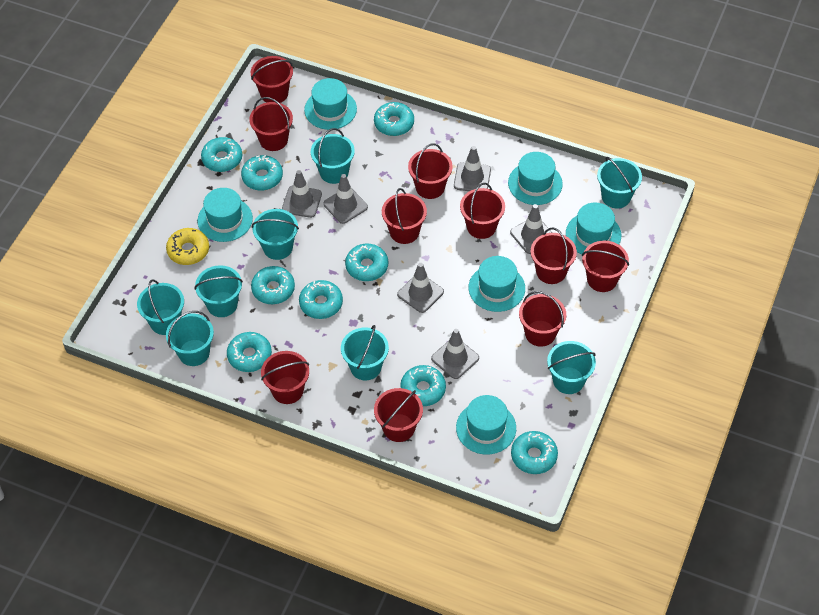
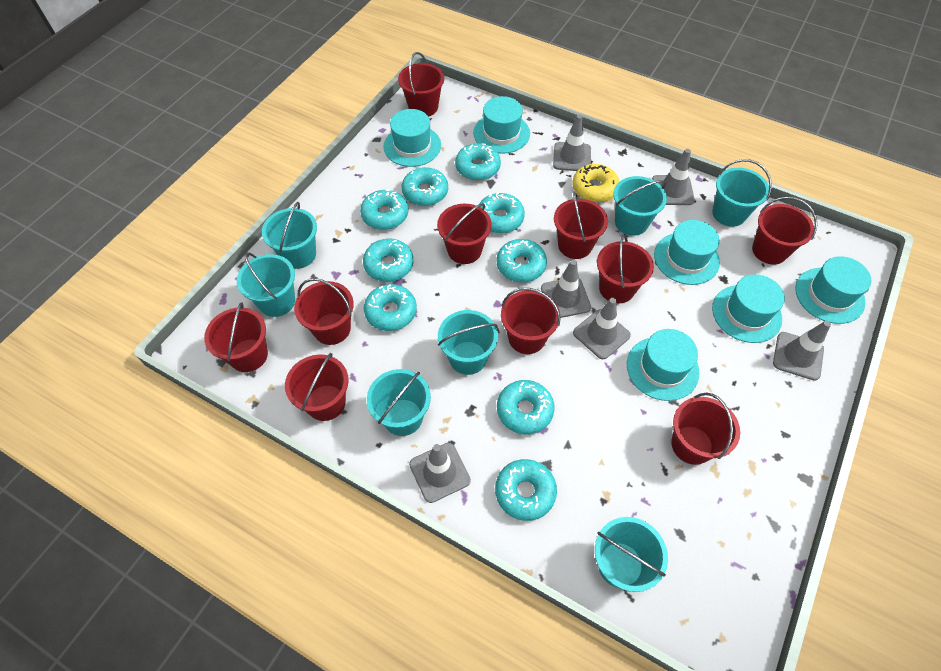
turquoise bucket: [137,279,184,335] [166,311,214,366] [194,265,243,317] [252,209,299,260] [311,128,355,184] [341,325,389,380] [547,341,596,394] [597,157,642,208] = 8 -> [237,252,295,317] [262,202,317,269] [367,369,431,436] [438,310,498,375] [595,517,668,592] [613,176,667,236] [712,159,772,227] = 7

